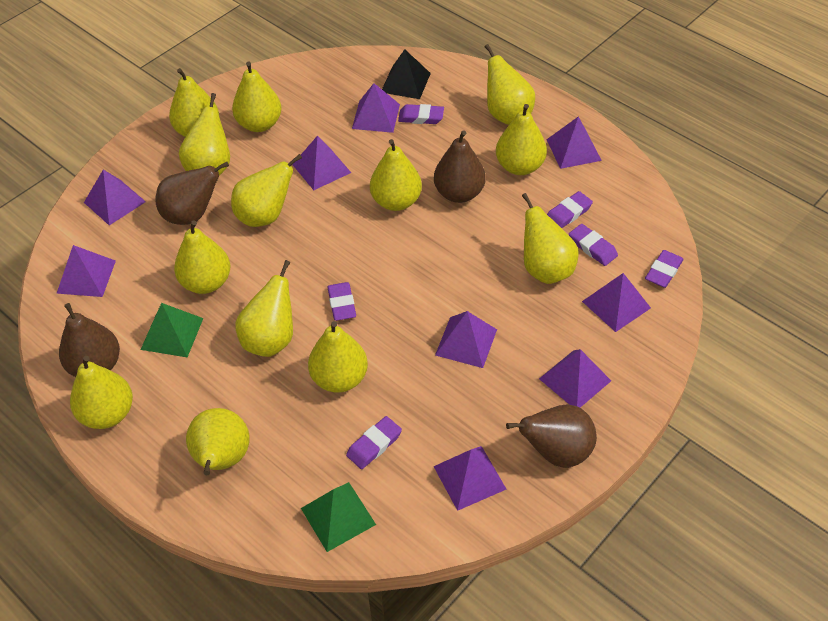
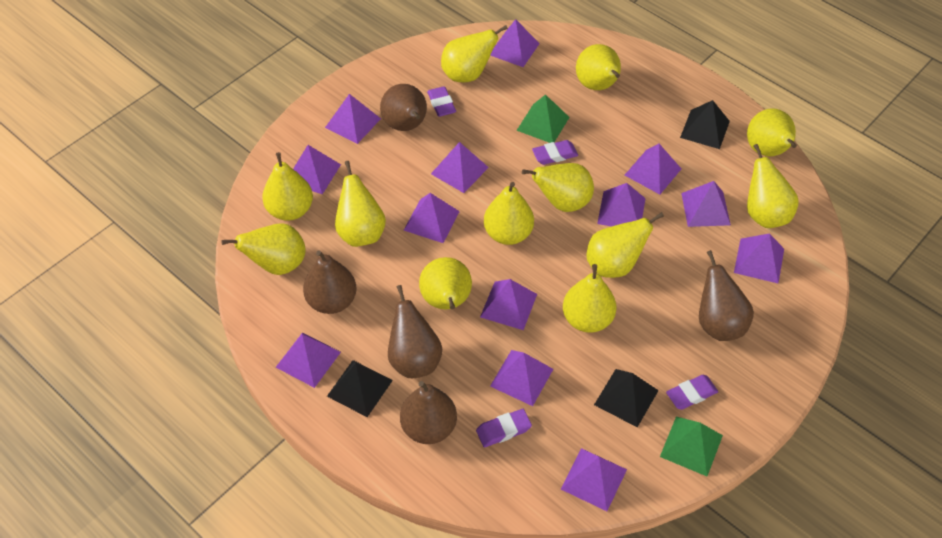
black pyramid: [382,49,431,99] = 1 -> [327,360,393,417] [594,369,659,427] [680,100,730,149] = 3
brown pear: [59,303,120,377] [156,162,229,225] [434,130,485,203] [506,404,597,468] = 4 -> [303,250,357,314] [380,84,427,131] [388,285,442,378] [400,381,457,444] [699,250,754,341] = 5
purple eraser: [327,282,356,321] [346,416,402,469] [398,104,444,124] [547,191,593,228] [569,224,618,266] [645,250,684,288] = 6 -> [427,86,456,117] [476,409,532,447] [532,140,578,165] [666,375,718,410] = 4
purple pyramid: [56,245,116,297] [84,170,146,225] [292,135,351,190] [352,83,400,133] [433,446,506,511] [435,311,497,368] [539,349,611,408] [546,117,602,169] [582,273,651,332] = 9 -> [276,332,341,388] [293,145,341,194] [325,94,381,144] [404,193,460,243] [431,142,489,193] [480,279,537,330] [490,19,540,67] [490,350,553,406] [561,448,627,511] [597,183,646,227] [625,144,681,194] [681,181,731,227] [734,233,784,283] = 13
yellow pear: [70,356,133,429] [169,68,219,137] [174,220,231,294] [179,93,230,176] [186,408,250,475] [231,154,302,227] [232,62,282,132] [235,260,293,357] [308,321,368,393] [370,139,422,211] [485,44,535,125] [496,104,547,175] [522,193,579,284] = 13 -> [221,223,306,275] [262,152,313,221] [335,161,386,247] [419,257,472,309] [441,25,508,82] [484,182,534,245] [522,163,594,212] [563,264,616,333] [576,44,621,90] [587,212,664,278] [747,108,797,157] [747,144,799,228] = 12

